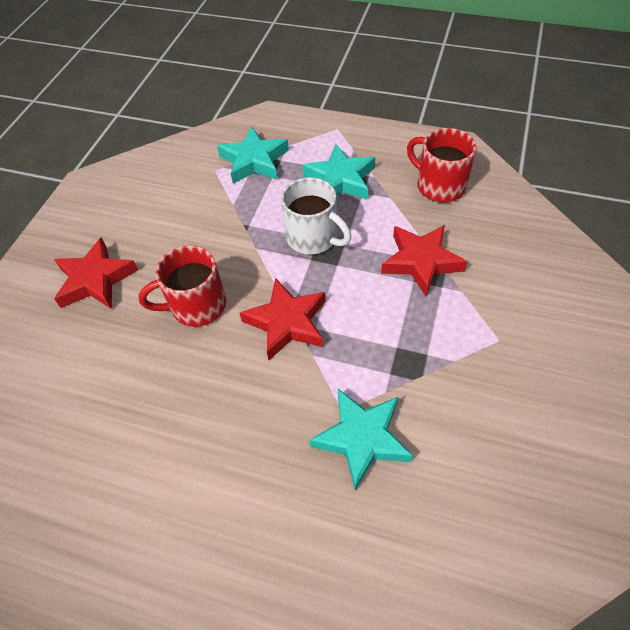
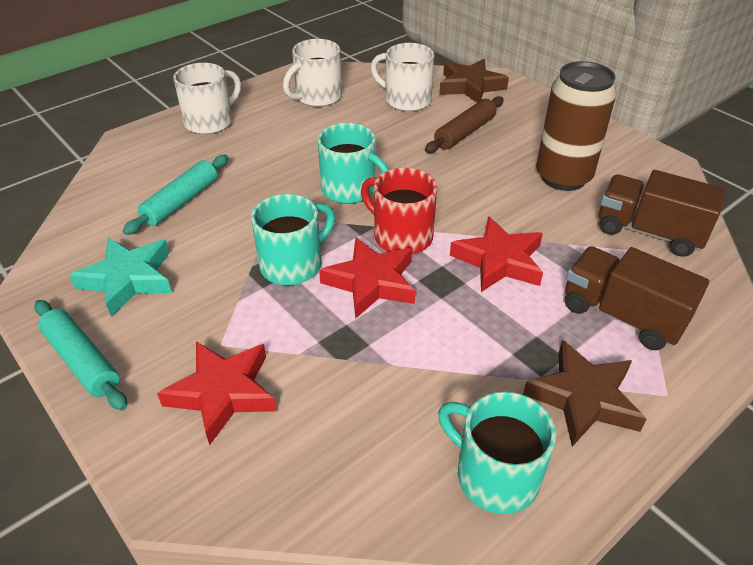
brown can: none = 0 -> [536,61,617,191] = 1
brown rolling pin: none = 0 -> [425,96,504,153] = 1
brown star: none = 0 -> [439,59,509,103] [523,340,646,447] = 2
brown truck: none = 0 -> [565,246,709,350] [599,170,726,257] = 2
red mug: [138,245,226,327] [407,128,476,202] = 2 -> [361,168,437,254] = 1
turquoise mug: none = 0 -> [251,194,335,285] [318,123,389,204] [438,392,556,514] = 3
turquoise rolling pin: none = 0 -> [34,300,127,411] [123,155,228,235] = 2
turquoise star: [217,127,289,184] [302,144,375,200] [309,389,413,491] = 3 -> [69,238,172,317] = 1
white mug: [281,177,352,254] = 1 -> [173,63,241,134] [283,39,342,107] [371,43,434,111] = 3

